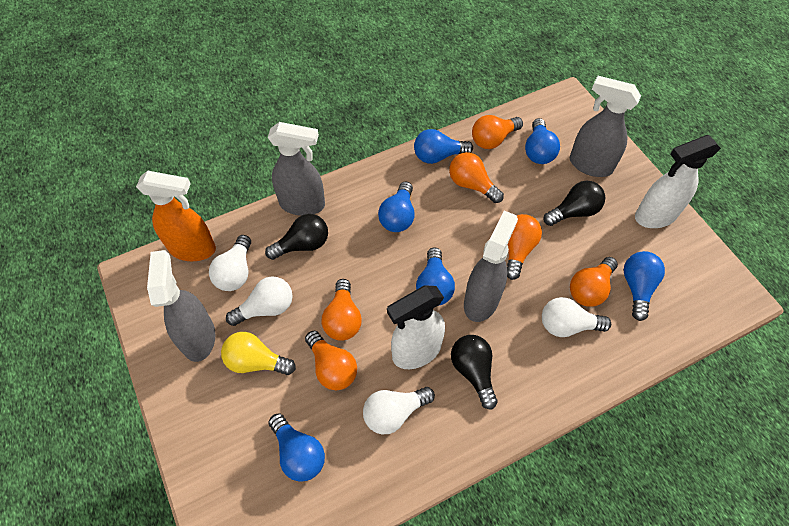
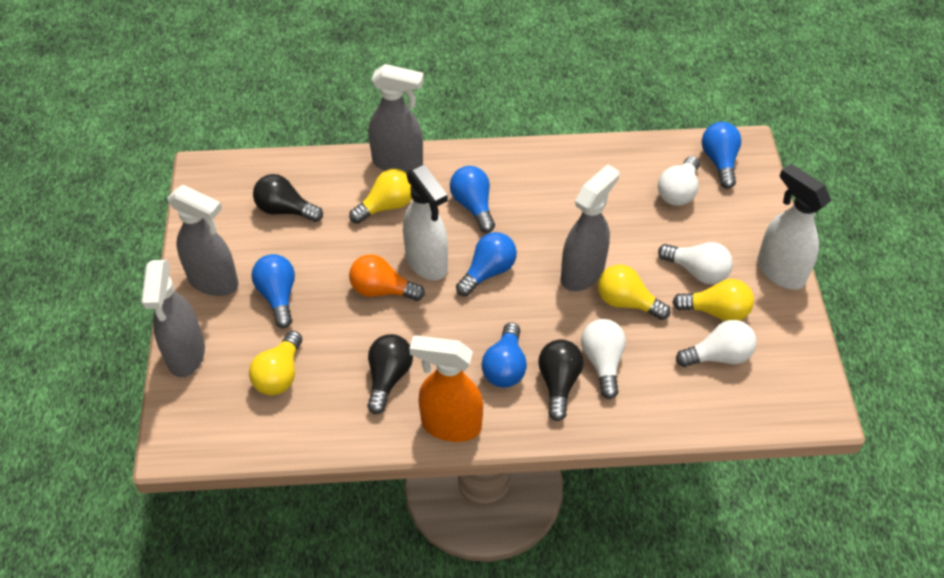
blue light bulb: [268,413,325,482] [378,182,414,232] [414,129,473,164] [416,247,455,306] [525,118,560,164] [624,251,665,321] = 6 -> [252,254,295,328] [450,166,495,233] [456,232,517,296] [481,322,527,388] [702,122,741,189] = 5
orange light bulb: [305,331,357,390] [322,279,362,341] [449,152,504,203] [472,115,523,149] [507,214,542,280] [570,257,618,307] = 6 -> [349,254,425,301] = 1
yellow light bulb: [221,332,296,375] = 1 -> [249,331,302,395] [349,169,412,224] [598,265,671,320] [673,279,754,321] = 4

